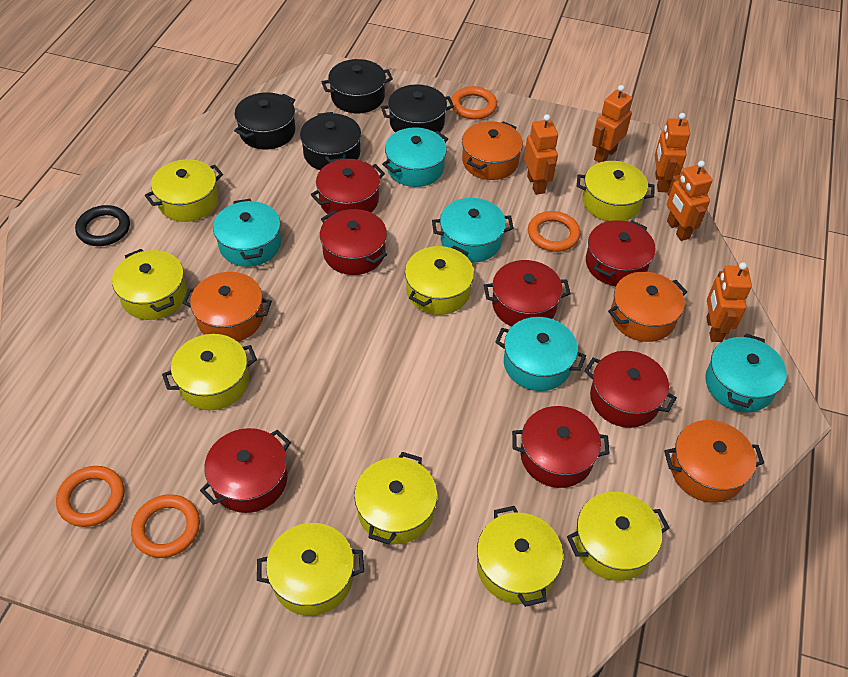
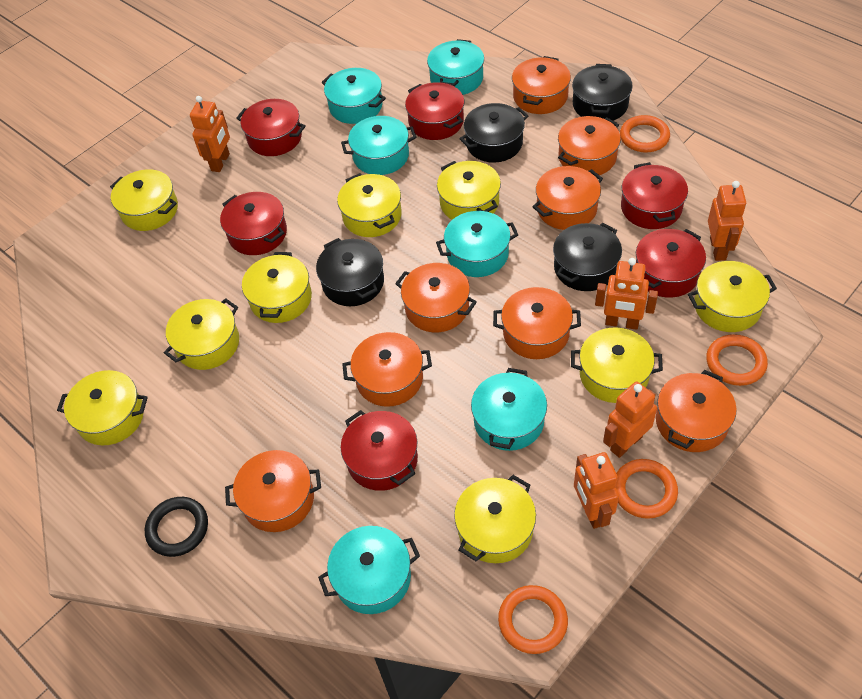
orange pot: [182,272,272,342] [462,121,523,180] [608,272,687,342] [664,420,764,503] = 4 -> [225,450,321,532] [342,332,432,407] [395,263,477,332] [493,287,581,359] [512,56,571,114] [532,166,603,230] [558,116,621,175] [656,370,737,452] = 8
red pot: [200,428,291,513] [311,159,385,214] [320,209,387,275] [484,260,571,327] [512,406,610,488] [584,351,677,428] [586,220,655,286] = 7 -> [220,192,287,255] [236,99,306,156] [341,410,418,491] [405,82,464,140] [621,162,688,229] [636,229,706,298] = 6
turquoise pot: [213,199,281,267] [382,128,448,187] [432,198,514,262] [495,317,586,391] [705,333,787,412] = 5 -> [318,526,420,614] [322,68,386,124] [341,116,416,175] [427,39,484,95] [436,211,518,277] [471,368,547,451] = 6

